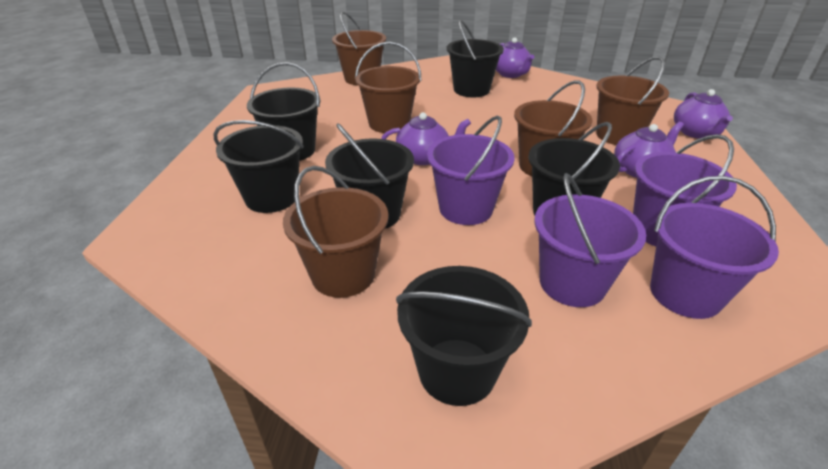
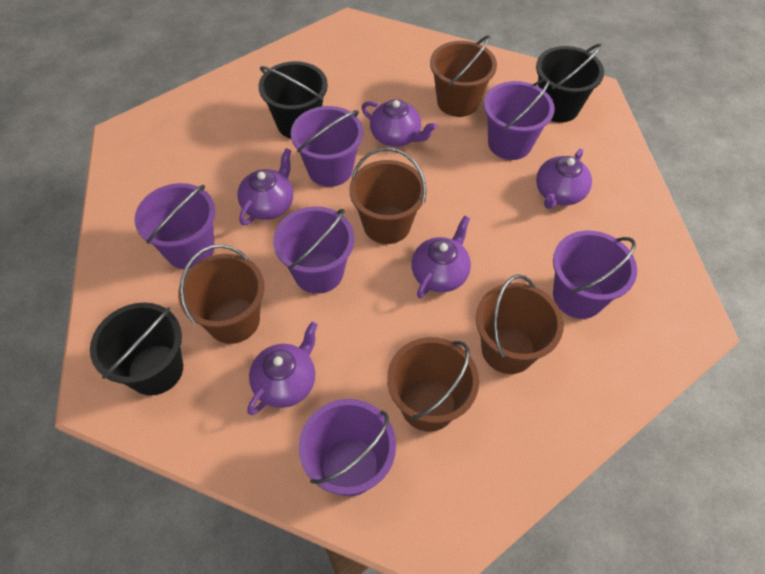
black bucket: [213,120,304,213] [247,62,320,161] [325,123,414,229] [396,266,532,406] [446,20,504,97] [528,122,620,216] = 6 -> [90,303,183,395] [259,61,328,138] [536,44,604,122] = 3
purple bucket: [427,115,515,225] [534,173,646,307] [633,134,737,246] [650,176,779,319] = 4 -> [135,183,215,269] [273,206,355,294] [291,106,363,187] [299,399,396,496] [484,78,555,160] [553,231,637,319] = 6
purple teapot: [381,112,471,165] [496,38,535,78] [614,121,684,178] [674,89,733,138] = 4 -> [237,148,293,225] [247,322,318,415] [361,99,437,147] [411,216,471,299] [536,149,592,209] = 5

